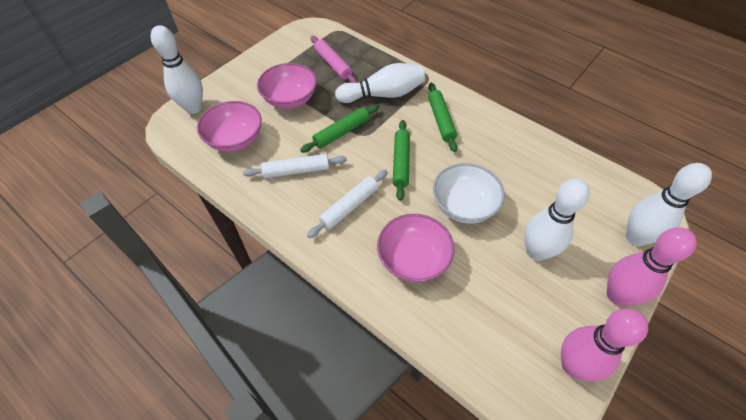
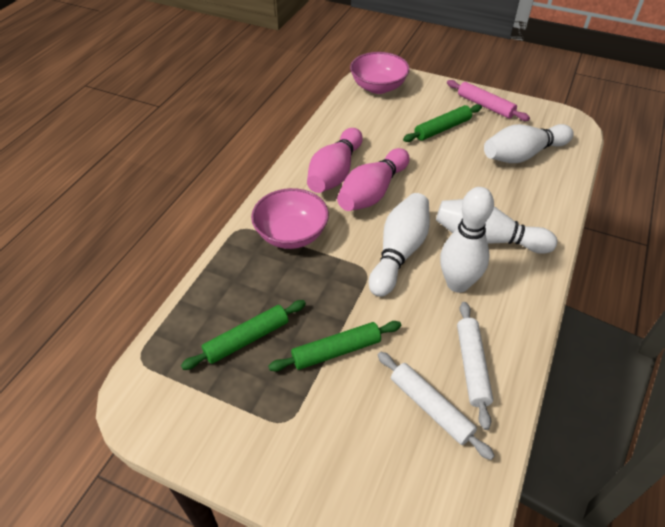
pink bowl: [197,101,262,152] [257,63,317,109] [377,214,454,282] = 3 -> [251,188,329,249] [350,52,410,94] = 2
white bowl: [433,163,505,224] = 1 -> none = 0

